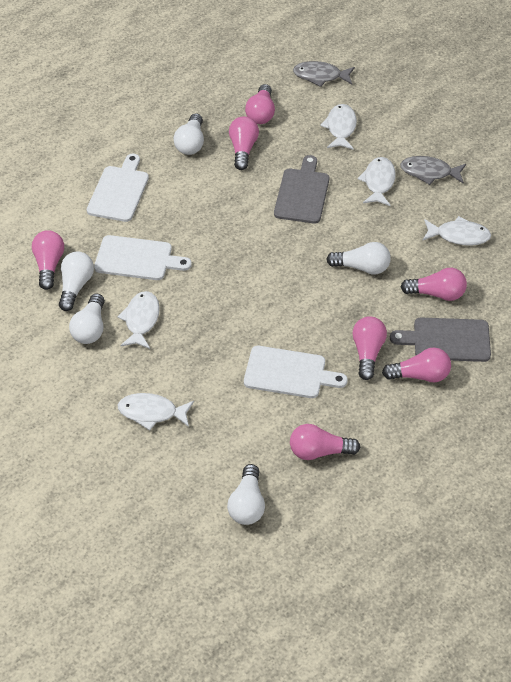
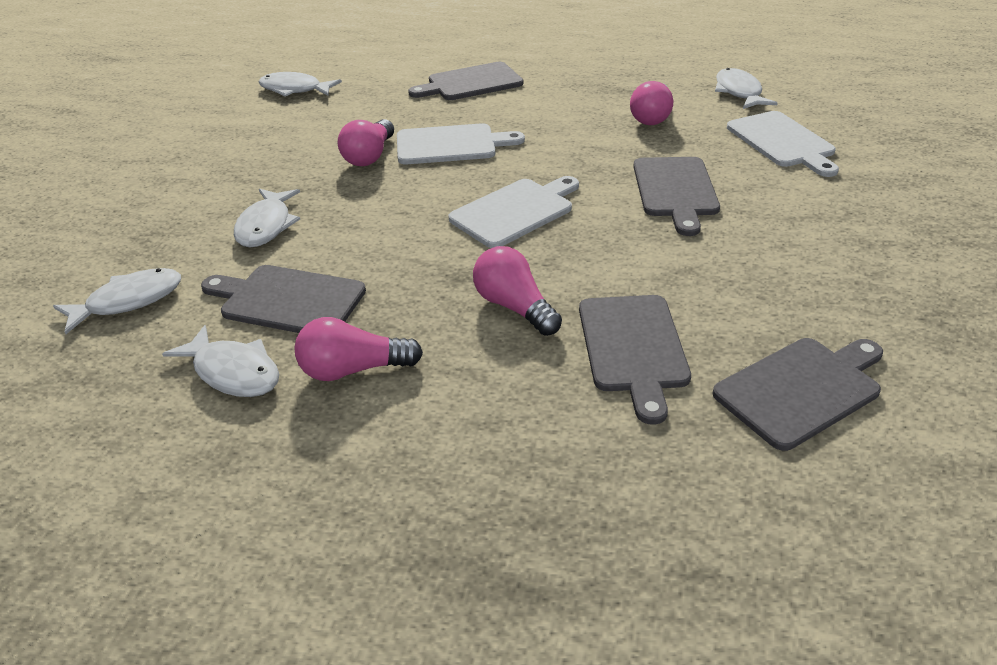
grey cutting board: [274,155,329,223] [390,318,491,362] = 2 -> [201,265,366,333] [408,62,523,100] [579,295,691,425] [633,157,720,236] [712,338,883,451] = 5
grey fish: [293,61,355,87] [400,156,466,185] = 2 -> none = 0
pink light bulb: [32,230,64,290] [229,116,259,170] [245,84,275,124] [290,424,360,460] [352,316,387,380] [382,348,451,382] [401,268,467,301] = 7 -> [294,317,423,381] [338,119,394,166] [473,246,562,336] [630,81,673,125] = 4
white light bulb: [59,251,94,311] [69,293,105,344] [173,113,204,155] [227,464,265,525] [326,242,391,275] = 5 -> none = 0

